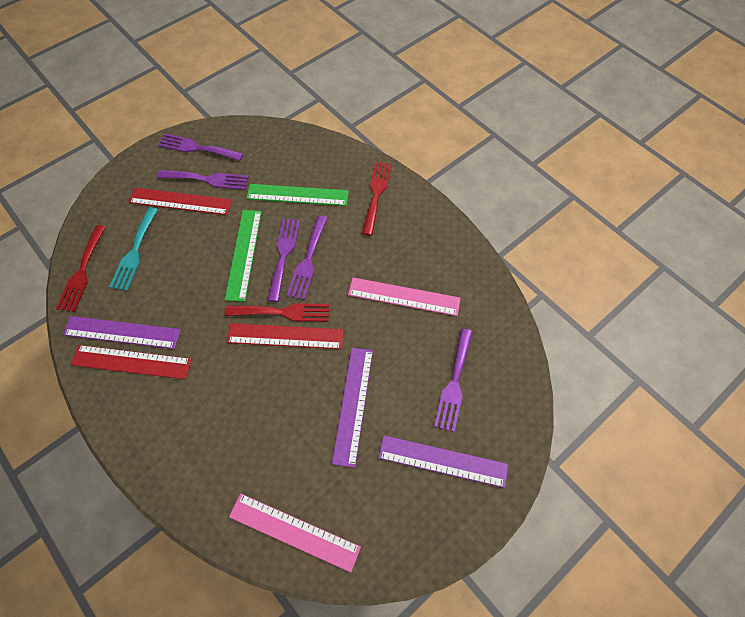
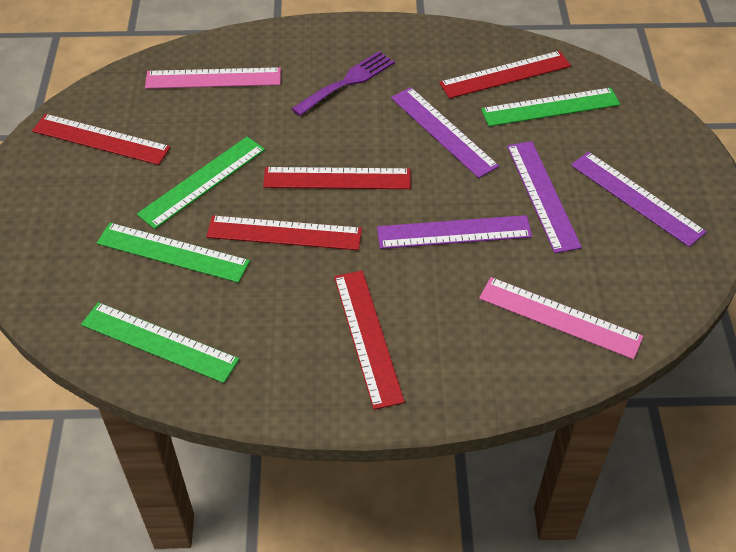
green ruler: [225,210,262,302] [246,184,349,206] = 2 -> [81,302,239,383] [97,223,250,283] [137,137,265,229] [481,87,620,126] = 4
purple fork: [157,170,249,190] [158,133,244,161] [268,218,300,302] [287,215,328,300] [434,328,473,432] = 5 -> [291,51,395,116] = 1
purple ruler: [63,316,181,349] [332,348,373,468] [378,435,508,488] = 3 -> [377,215,532,249] [391,87,499,178] [507,141,582,253] [571,152,707,247] = 4
red fork: [56,225,106,312] [226,303,329,322] [362,162,392,236] = 3 -> none = 0
red ruler: [71,345,192,379] [129,188,232,215] [227,323,344,349] = 3 -> [32,114,171,165] [206,216,362,250] [263,167,411,189] [334,271,405,410] [439,51,571,99] = 5
turquoise fork: [109,207,158,291] = 1 -> none = 0

